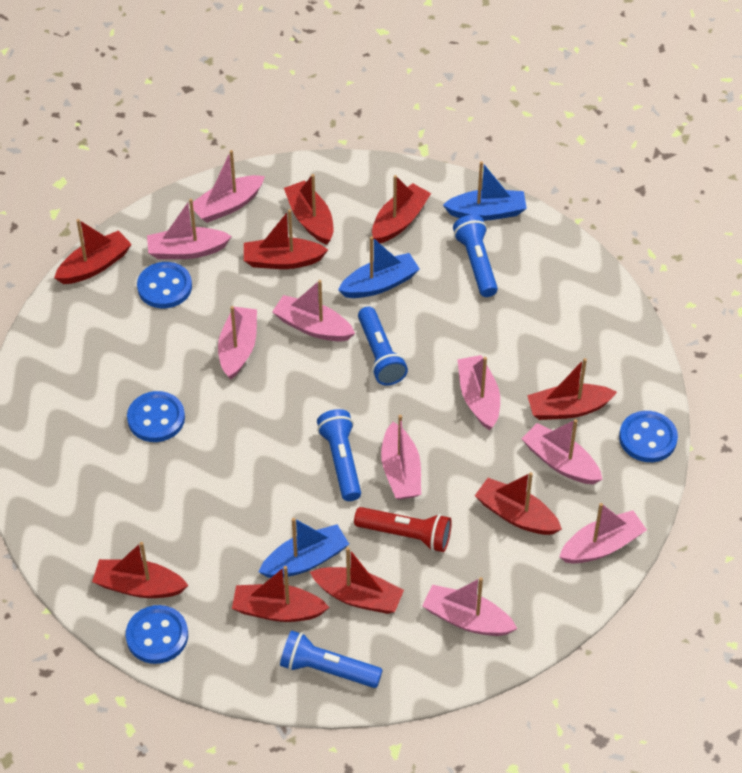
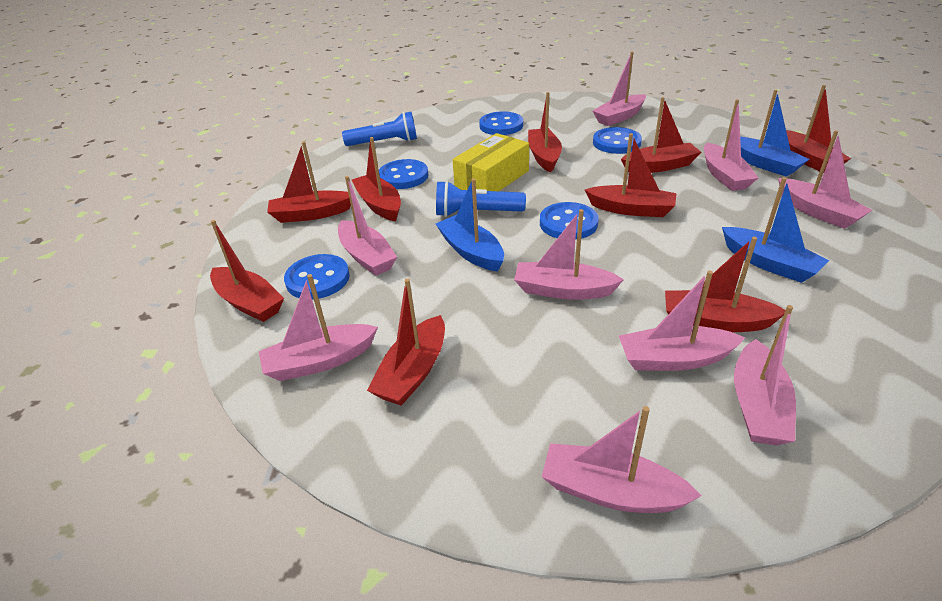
blue button: [126,605,188,664] [127,391,185,442] [137,262,192,308] [619,411,678,462] = 4 -> [284,254,350,299] [379,159,428,189] [479,111,523,135] [540,202,599,240] [593,127,642,154] = 5
blue flashlight: [280,631,383,688] [317,409,361,501] [358,307,408,385] [453,215,498,297] = 4 -> [342,112,417,146] [436,181,526,217] = 2
red flashlight: [354,507,452,552] = 1 -> none = 0
yellow box: none = 0 -> [452,133,529,191] = 1

